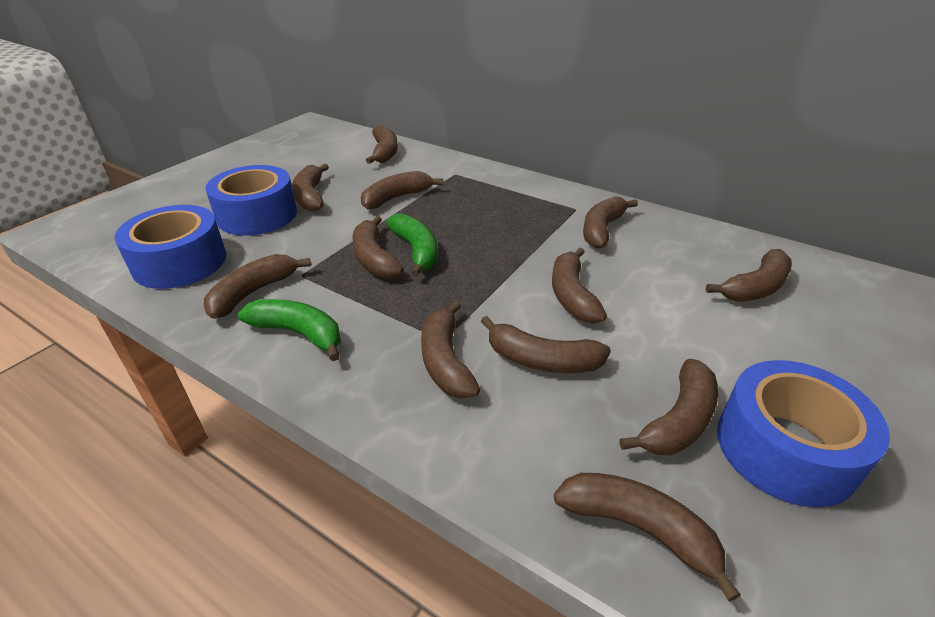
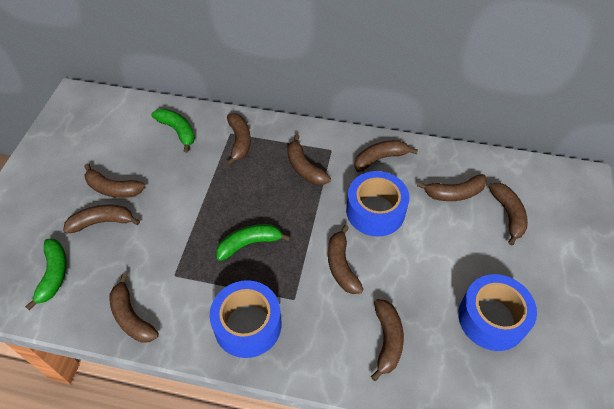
brown banana: [204,254,311,319] [292,164,329,211] [352,216,403,278] [361,171,443,209] [366,125,398,164] [421,301,480,399] [481,316,611,373] [552,248,607,324] [554,473,741,602] [583,196,638,249] [619,359,718,455] [706,249,792,301] = 12 -> [63,205,140,234] [84,163,145,198] [110,274,159,343] [226,113,251,166] [287,134,331,185] [328,225,364,294] [354,140,418,172] [371,299,404,381] [417,174,487,201] [489,183,528,246] = 10
green banana: [238,299,341,361] [386,213,438,277] = 2 -> [25,239,67,310] [151,109,195,153] [216,224,291,261] = 3

